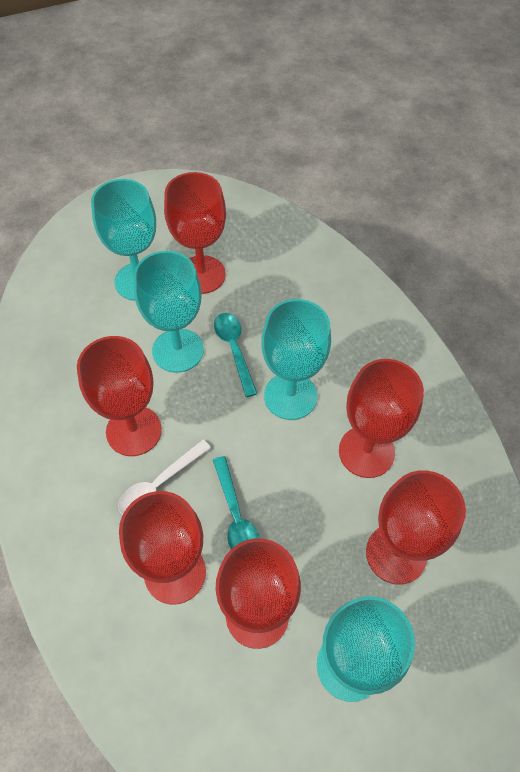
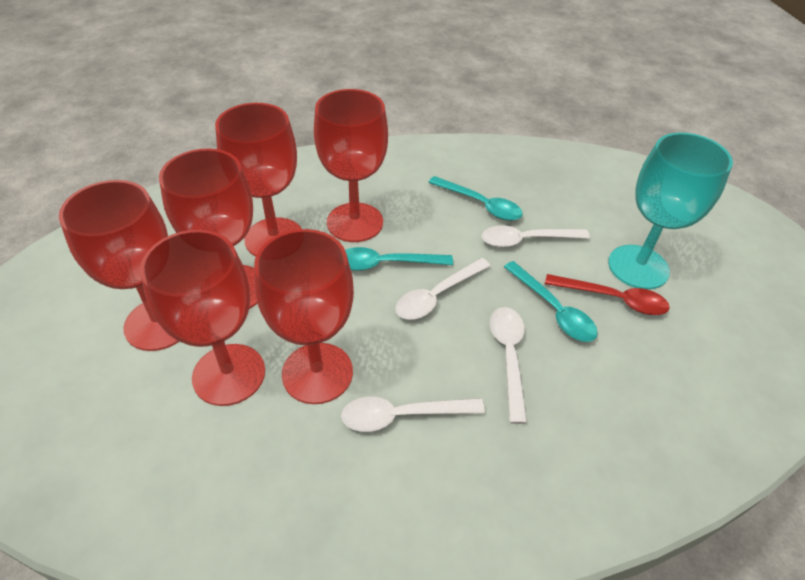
red spoon: none = 0 -> [545,274,670,315] = 1
turquoise goblet: [91,179,156,301] [134,251,204,373] [261,299,331,420] [317,596,415,702] = 4 -> [608,132,733,290] = 1
turquoise spoon: [213,456,260,549] [214,313,257,397] = 2 -> [345,247,453,271] [428,176,523,221] [504,261,598,342] = 3
white spoon: [118,439,211,514] = 1 -> [341,397,485,432] [395,258,491,320] [482,226,590,247] [490,307,527,424] = 4

